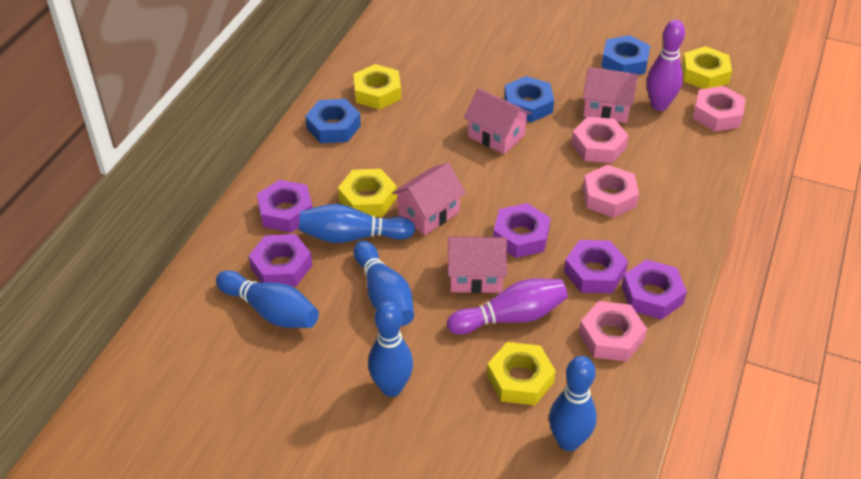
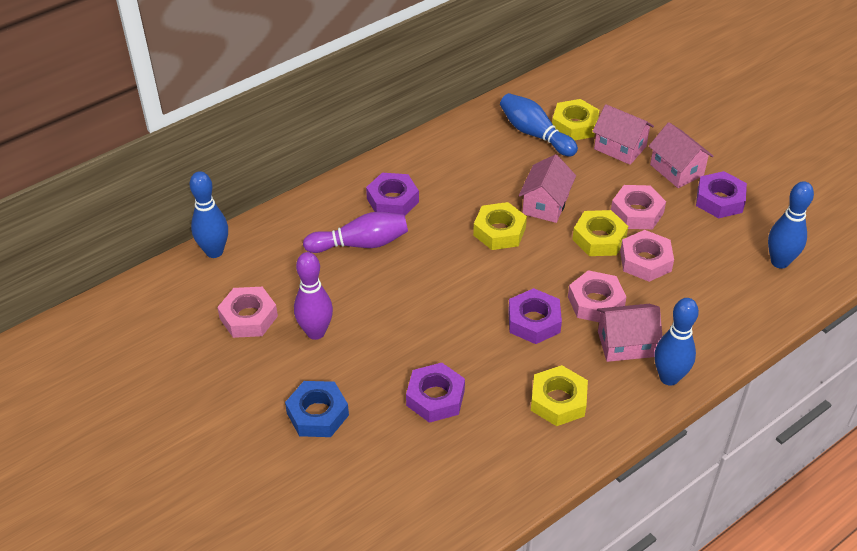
blue bowling pin: [216,270,319,328] [299,204,415,243] [353,241,414,326] [368,301,413,397] [549,356,597,451] = 5 -> [190,171,228,258] [500,93,578,157] [654,298,699,386] [768,181,814,269] = 4
blue nut: [305,99,361,143] [504,76,554,122] [601,35,650,75] = 3 -> [285,381,349,437] = 1
purple nut: [249,234,312,286] [257,180,313,232] [493,203,550,258] [564,240,628,293] [622,259,687,319] = 5 -> [366,173,419,215] [406,363,465,423] [508,288,562,344] [696,171,747,218] = 4

